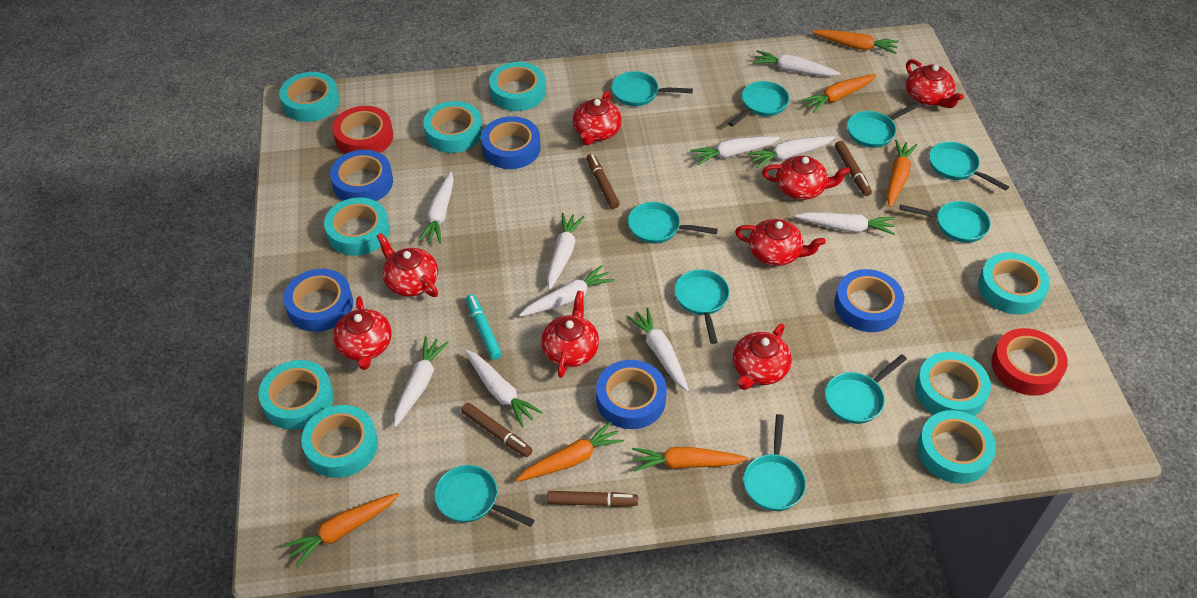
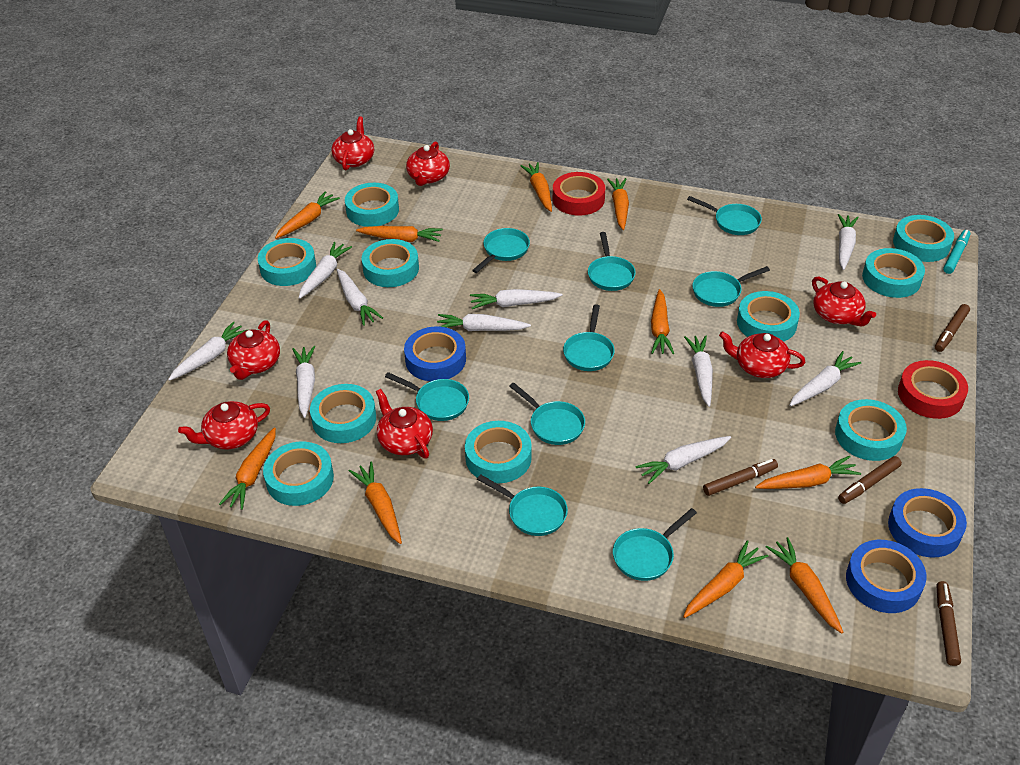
blue tape: [283,269,353,332] [330,150,393,201] [481,116,541,169] [596,360,667,429] [834,269,904,332] = 5 -> [404,327,466,381] [846,540,927,613] [888,488,967,557] = 3
orange carrot: [284,493,399,567] [516,421,624,482] [632,447,749,472] [801,74,877,112] [813,30,899,54] [887,140,917,207] = 6 -> [219,428,276,510] [275,191,340,239] [349,461,402,544] [356,226,443,242] [520,162,552,212] [607,178,629,230] [651,289,674,354] [683,540,769,618] [755,456,861,489] [766,537,843,634] = 10
red teapot: [333,296,392,370] [377,233,438,297] [541,291,599,378] [573,91,622,145] [733,323,792,390] [735,219,826,266] [762,156,850,200] [906,59,964,108] = 8 -> [178,401,270,449] [227,320,280,380] [331,116,374,170] [376,389,433,458] [406,141,450,186] [719,331,805,378] [812,276,876,326] = 7
turquoise pan: [434,465,535,527] [612,71,693,106] [628,202,718,244] [675,270,730,344] [728,81,789,127] [743,414,806,511] [825,354,907,424] [847,102,920,148] [899,201,991,243] [929,142,1009,191] = 10 -> [385,372,469,421] [472,228,530,273] [477,474,568,536] [509,383,585,445] [563,304,615,371] [588,232,636,291] [613,508,697,581] [687,196,762,235] [692,266,770,307] = 9
turquoise tape: [258,360,334,430] [279,72,339,122] [301,405,378,478] [324,197,390,256] [423,101,483,153] [489,62,546,111] [915,352,991,416] [917,410,996,484] [978,253,1050,314] = 9 -> [258,238,316,286] [263,441,334,506] [310,384,376,443] [345,183,399,227] [362,239,419,287] [465,421,532,483] [737,291,800,342] [835,399,907,461] [862,248,925,298] [893,215,954,262] = 10

